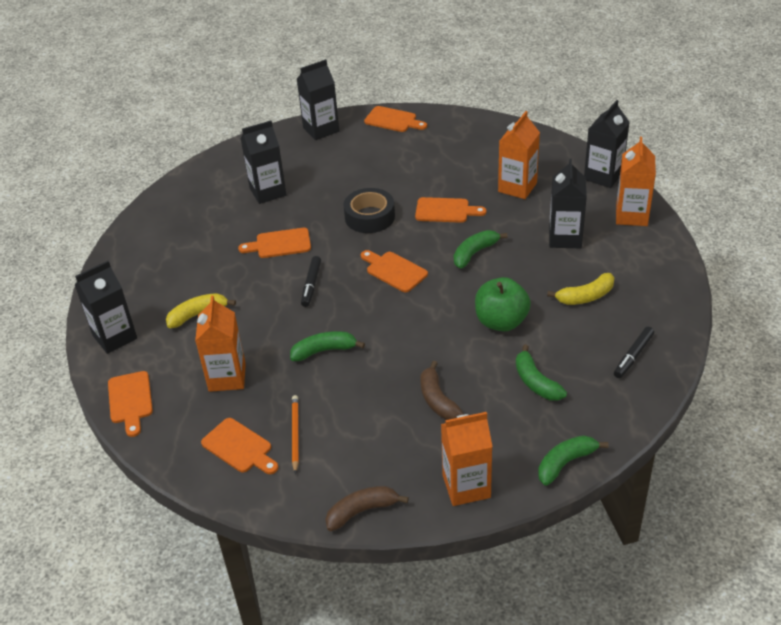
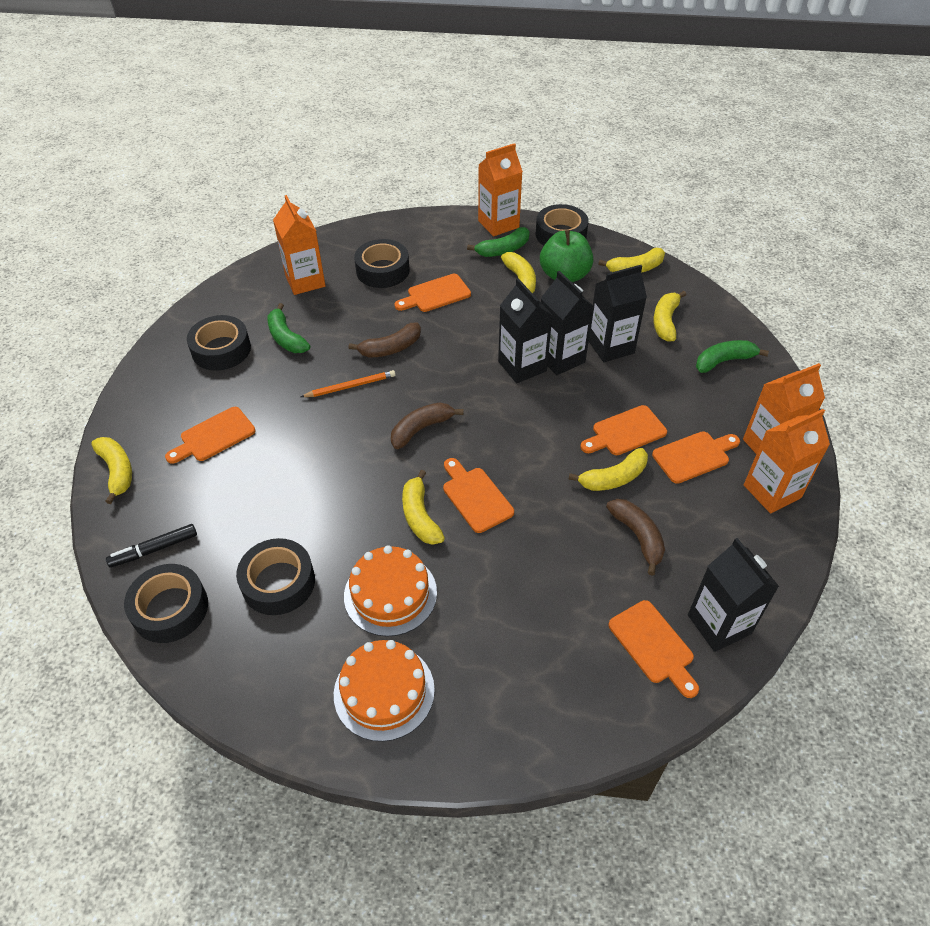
black carton: [75,261,137,354] [241,120,286,204] [297,59,339,140] [549,158,587,248] [584,100,630,188] = 5 -> [498,278,552,383] [541,271,594,375] [589,265,647,362] [688,538,779,652] = 4
black marker: [301,256,321,307] [614,326,654,378] = 2 -> [106,524,197,568] = 1
black tape: [343,188,395,233] = 1 -> [124,564,208,643] [187,315,251,371] [236,538,315,615] [354,239,409,288] [535,204,589,246] = 5
brown banana: [325,486,409,531] [420,361,464,420] = 2 -> [348,323,421,358] [391,402,464,449] [606,499,665,576] = 3
green banana: [290,331,365,361] [454,230,508,269] [516,344,567,401] [538,435,609,486] = 4 -> [267,303,310,353] [467,227,530,257] [696,340,769,373] = 3
orange cake: none = 0 -> [334,640,435,742] [344,545,437,637] = 2
yellow banana: [166,293,236,328] [547,273,614,305] = 2 -> [91,437,132,504] [402,470,445,545] [501,252,536,293] [568,448,648,491] [598,248,665,273] [653,291,686,341] = 6

